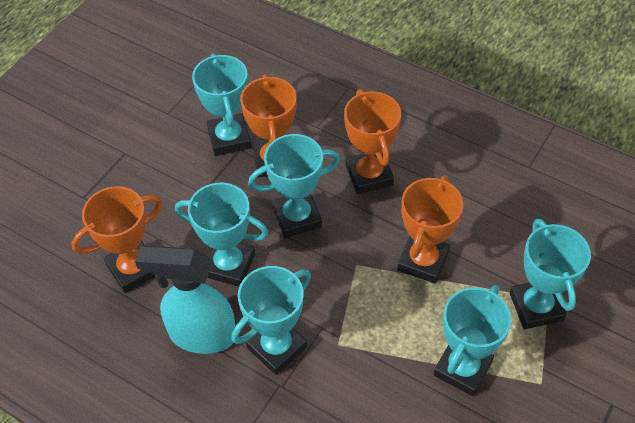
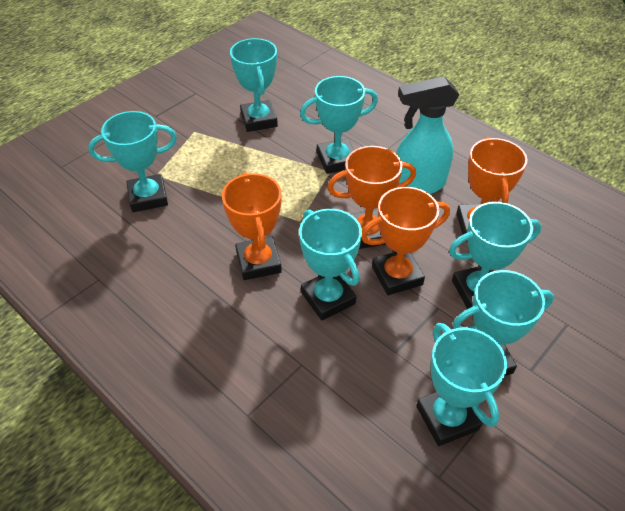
turquoise trophy: [175,183,268,287] [192,53,251,156] [231,266,311,375] [248,134,340,238] [433,285,511,396] [510,219,591,329] = 6 -> [88,111,177,212] [230,38,278,132] [299,209,362,321] [300,76,378,174] [416,323,507,446] [449,202,542,309] [453,270,554,376] = 7

